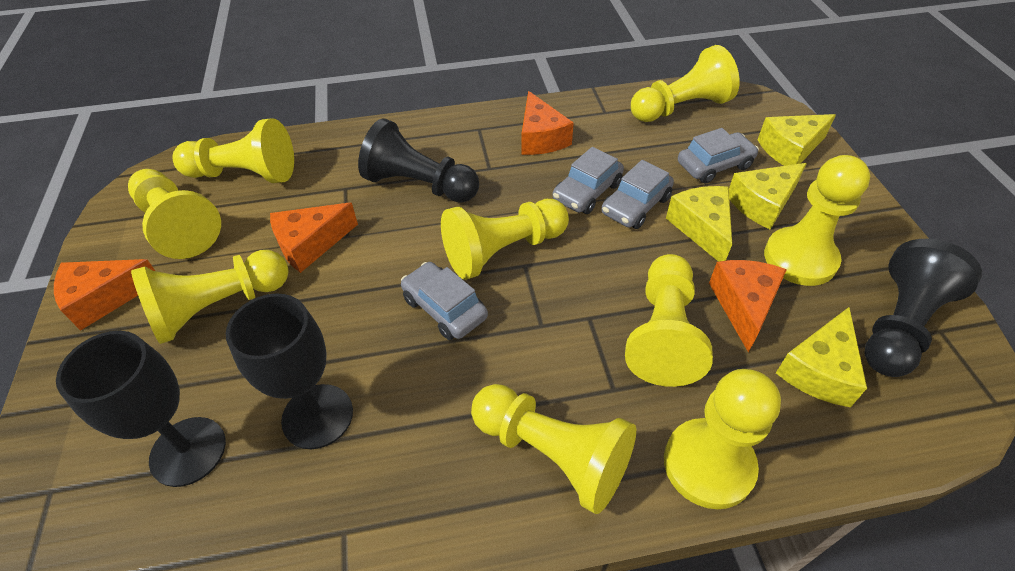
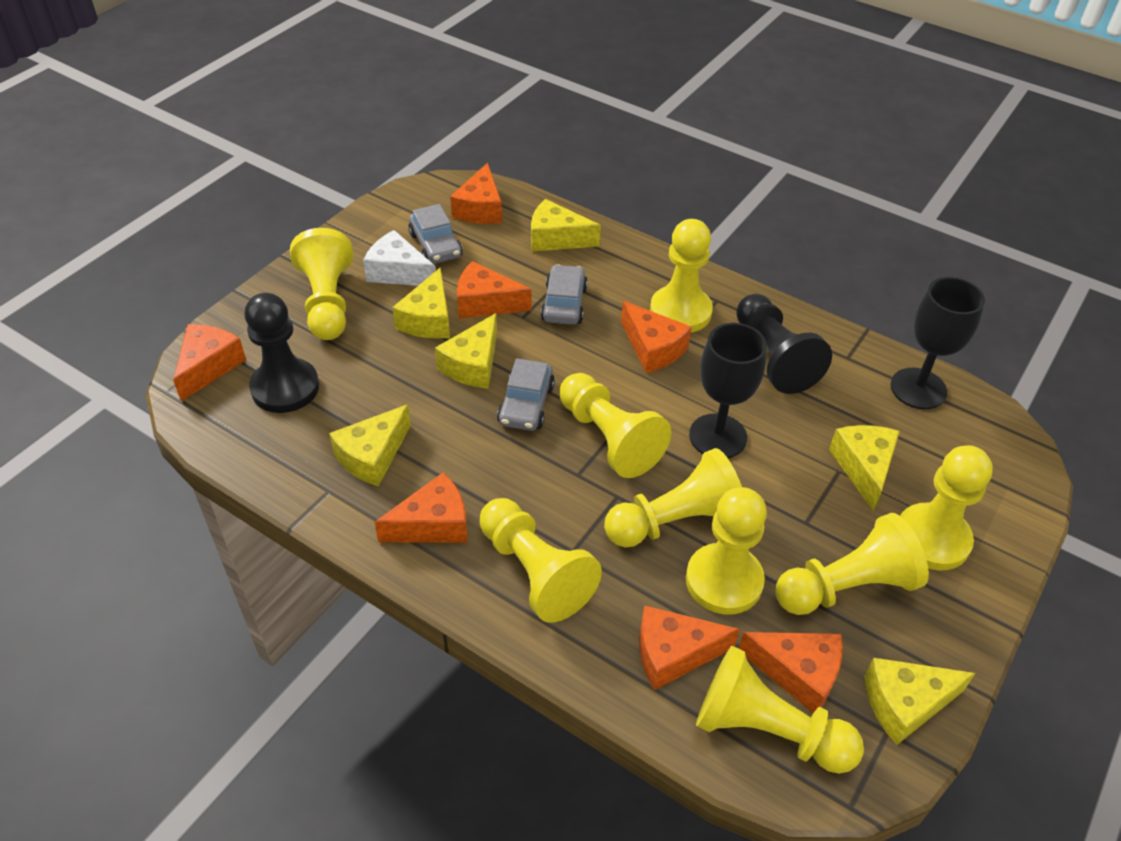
grey car: [401,262,488,340] [553,147,624,214] [602,160,674,229] [678,128,759,184] = 4 -> [408,204,463,264] [497,358,555,431] [541,264,588,325] = 3
orange cheese: [54,259,155,331] [270,202,358,273] [522,91,574,155] [709,260,787,353] = 4 -> [173,324,246,401] [375,472,467,543] [450,163,502,224] [457,261,531,319] [621,301,692,373] [639,605,740,690] [739,632,843,713] = 7
white cheese: none = 0 -> [363,230,436,286] = 1
yellow cheese: [666,186,732,262] [729,163,807,230] [757,114,836,166] [776,307,867,407] = 4 -> [329,404,411,486] [392,267,450,339] [435,313,497,389] [531,199,601,251] [829,425,900,512] [865,658,975,745] = 6

